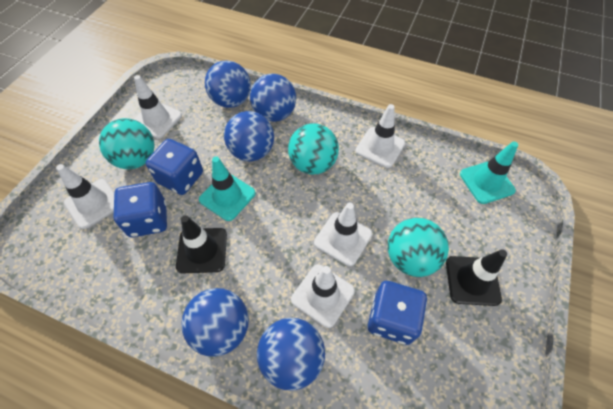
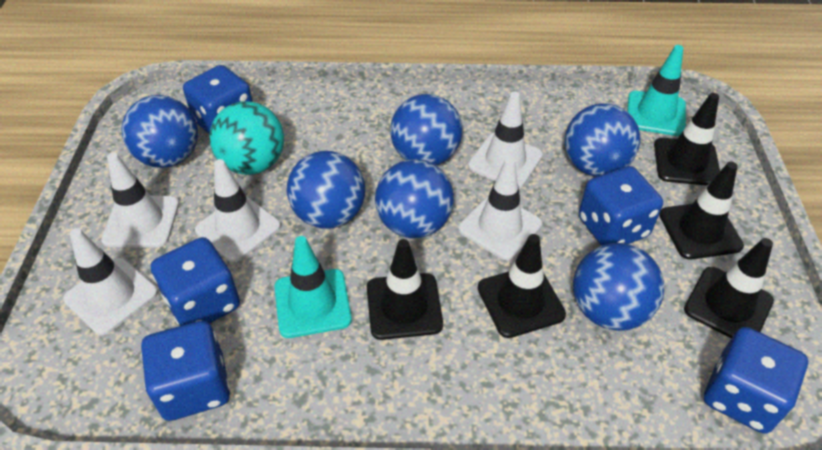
black traffic cone: [176,215,227,274] [446,249,507,306] = 2 -> [367,239,443,340] [478,234,566,338] [654,93,720,186] [659,162,744,260] [684,238,774,338] = 5
blue ball: [181,288,249,357] [205,60,251,108] [224,111,274,161] [250,74,296,122] [257,318,325,390] = 5 -> [121,95,198,168] [287,151,365,229] [375,159,454,238] [390,94,463,165] [565,103,640,177] [573,243,664,331] = 6
blue dice: [113,182,167,237] [146,139,203,195] [368,281,427,345] = 3 -> [141,321,230,421] [151,237,240,326] [183,65,253,134] [579,166,663,246] [704,327,808,434] = 5
turquoise ball: [99,118,154,169] [288,123,339,175] [388,218,449,277] = 3 -> [209,101,284,175] = 1

